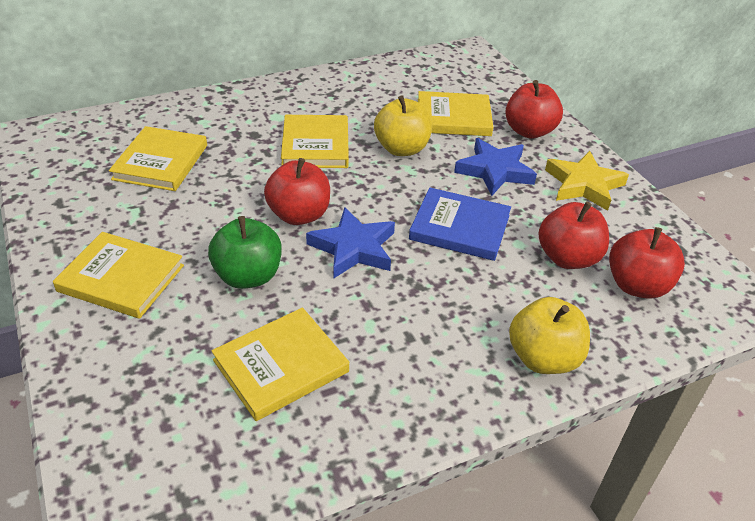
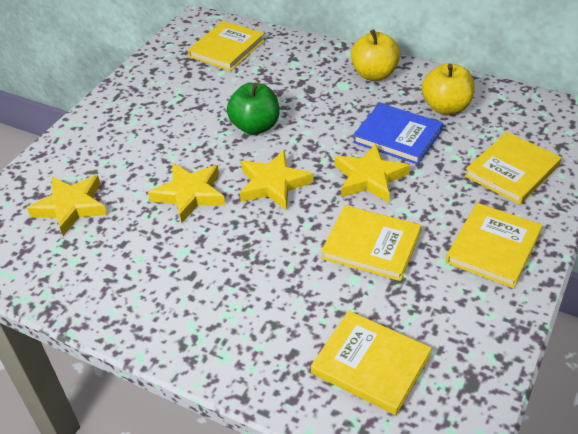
blue star: [306,207,395,278] [454,138,537,196] = 2 -> none = 0
red apple: [264,158,330,225] [505,80,563,139] [538,201,609,269] [609,227,685,299] = 4 -> none = 0
yellow star: [545,151,629,211] = 1 -> [27,175,107,236] [148,163,225,223] [240,150,313,210] [335,144,410,203] = 4

